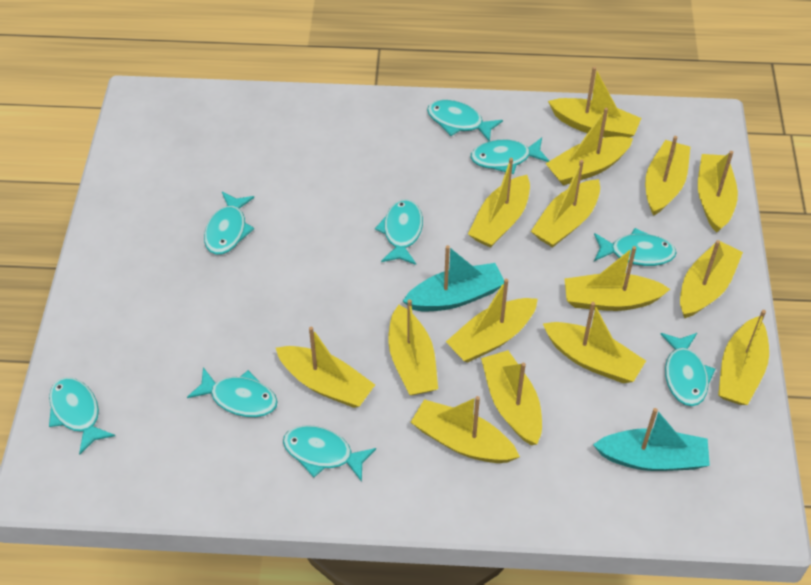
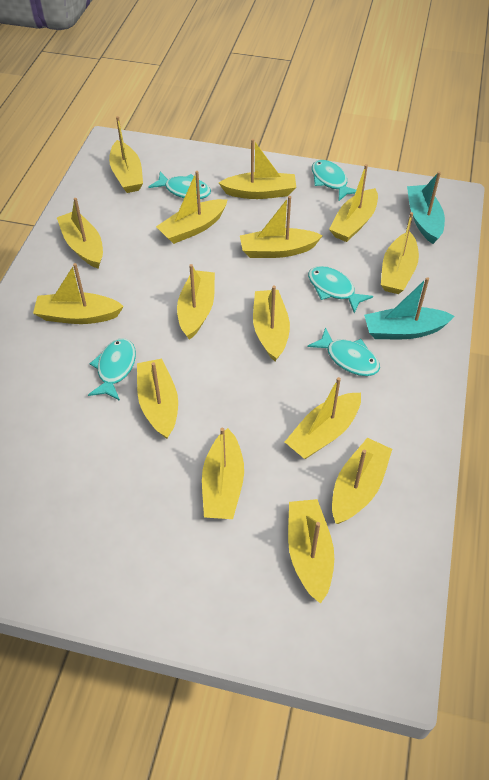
turquoise fish: [49,377,115,455] [187,367,278,417] [204,192,254,255] [283,425,376,482] [375,199,423,265] [427,100,503,141] [471,138,549,174] [594,228,677,266] [661,333,716,406] = 9 -> [88,338,136,401] [148,172,211,199] [307,327,380,376] [308,266,373,313] [312,160,356,201] = 5

